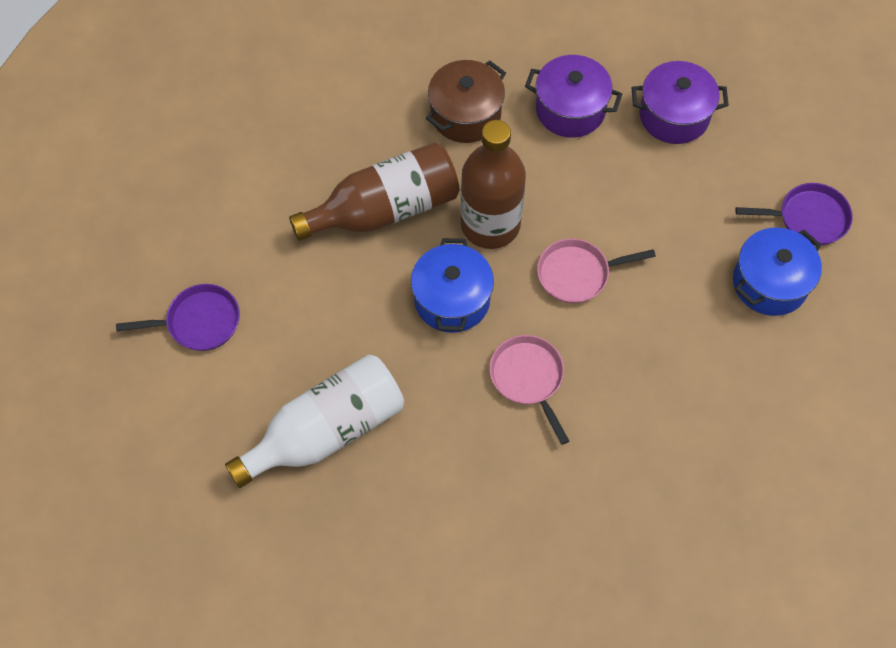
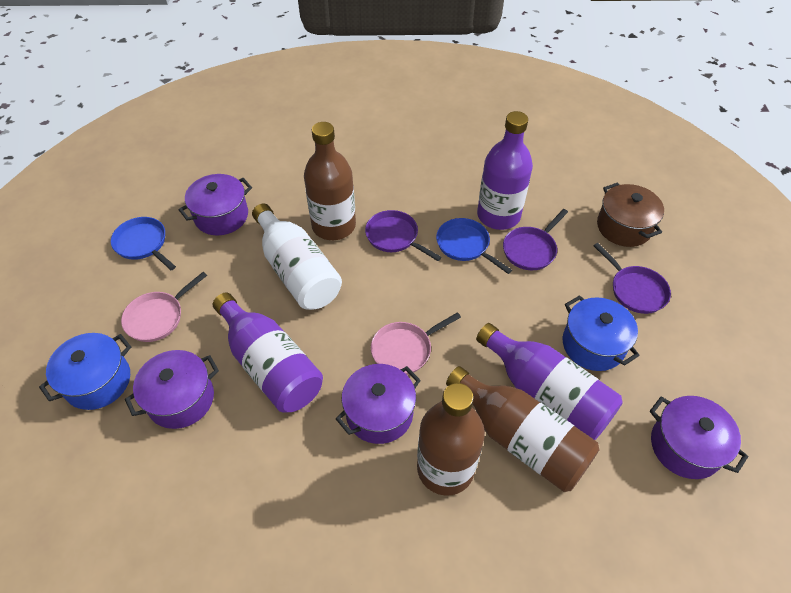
blue pan: none = 0 -> [111,217,176,270] [436,218,512,274] = 2
brown bottle: [289,142,459,241] [461,120,526,249] = 2 -> [304,122,356,240] [417,383,485,496] [446,366,600,492] = 3
purple bottle: none = 0 -> [213,293,323,413] [476,323,623,440] [477,111,533,230] = 3
purple pan: [116,284,240,351] [735,183,853,245] = 2 -> [365,210,442,261] [503,209,568,270] [594,243,671,314] = 3
purple pot: [525,55,622,138] [632,61,729,144] = 2 -> [125,350,219,429] [179,174,252,235] [336,364,421,444] [650,396,748,479] = 4

